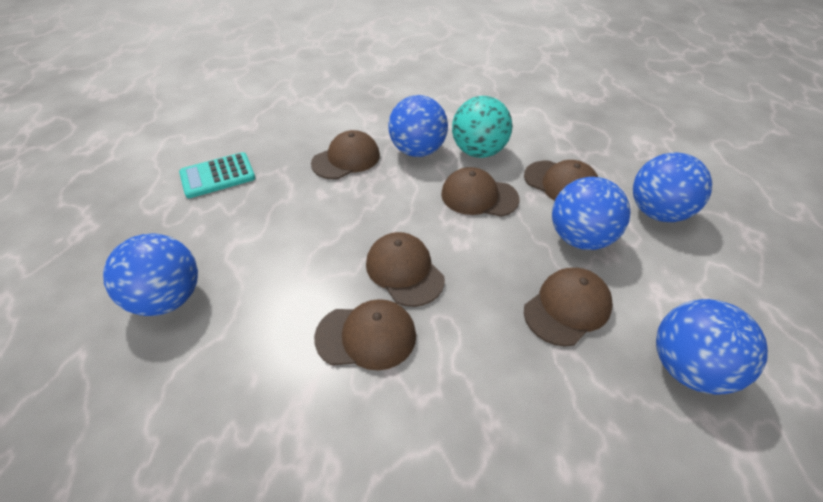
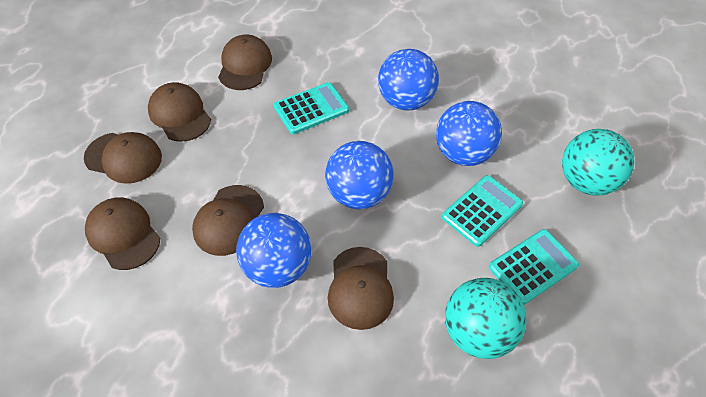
blue ball: [103,233,198,316] [388,95,448,157] [552,177,630,250] [633,152,712,222] [656,299,768,395] = 5 -> [236,213,311,288] [325,141,394,209] [378,49,439,111] [436,101,502,166] = 4
turquoise ball: [452,96,513,158] = 1 -> [445,278,527,359] [562,129,634,196] = 2
turquoise calculator: [179,152,255,198] = 1 -> [274,82,349,134] [442,175,523,247] [489,229,579,305] = 3

